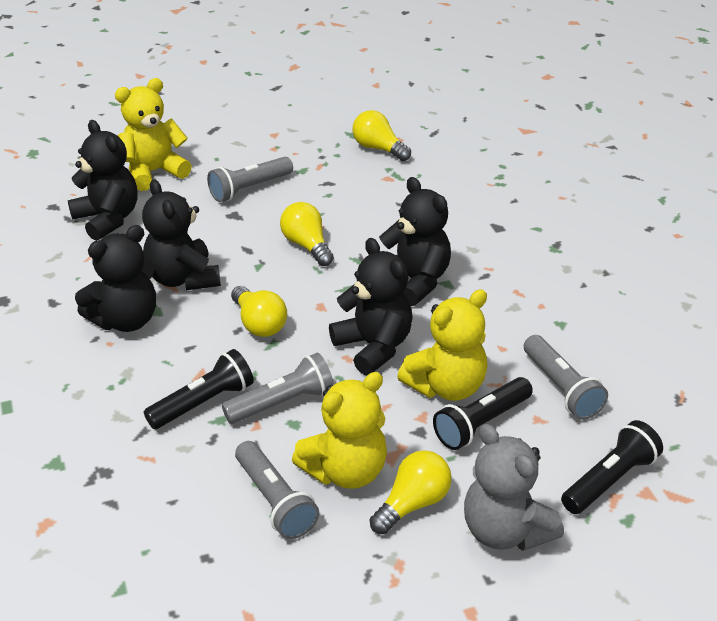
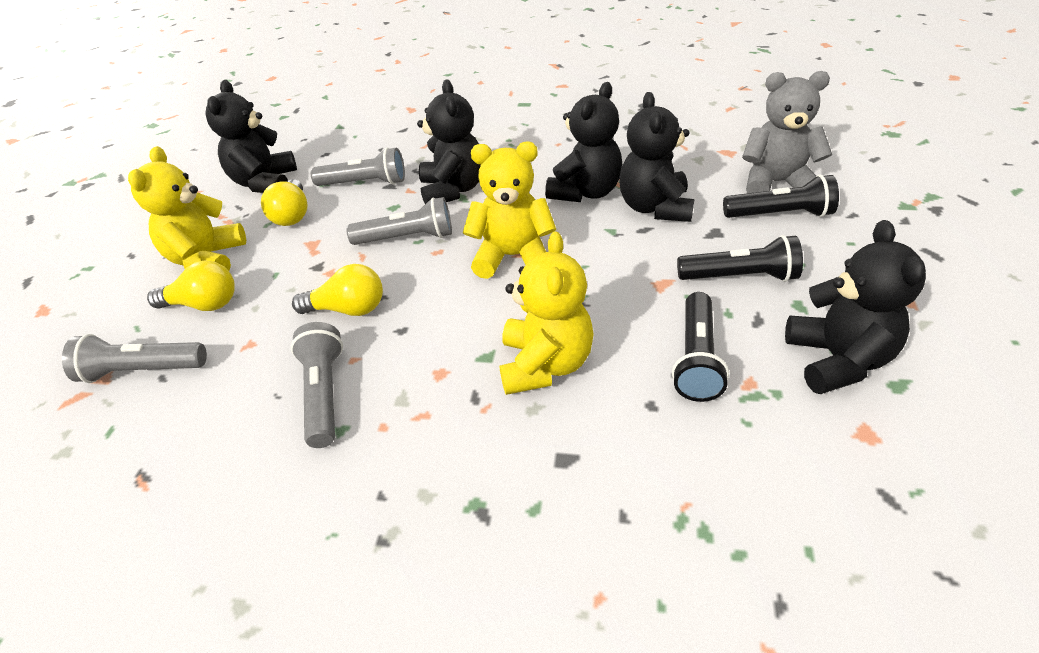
yellow light bulb: [231,286,287,337] [280,202,334,266] [352,110,411,161] [370,450,452,534] = 4 -> [147,260,235,311] [261,179,307,226] [292,264,383,316] = 3

